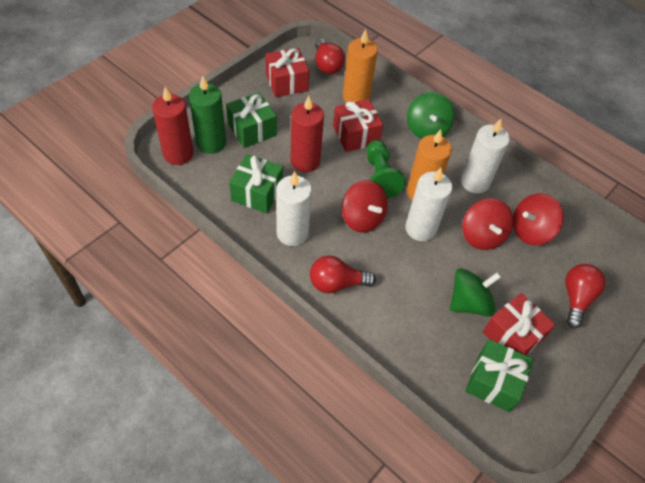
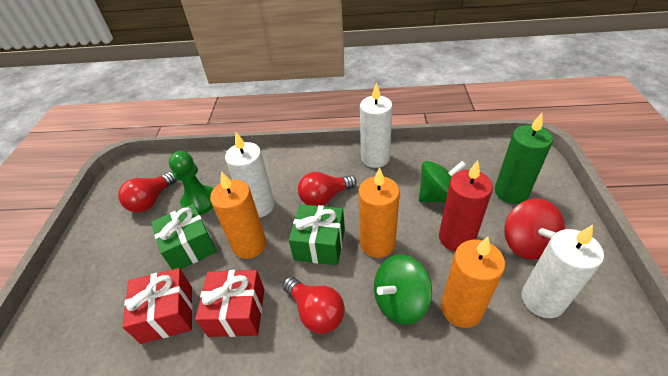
green gift: [226,92,277,148] [229,154,283,213] [465,339,534,412] = 3 -> [151,203,217,270] [289,204,345,265] = 2
orange candle: [343,29,378,103] [407,129,452,200] = 2 -> [210,171,266,259] [358,167,400,258] [441,237,505,328] = 3
red candle: [152,87,193,165] [290,96,324,172] = 2 -> [439,160,493,252] = 1
red gift: [265,48,309,97] [333,99,383,152] [482,293,556,355] = 3 -> [122,268,193,344] [195,270,265,337] = 2
red spinning top: [342,180,388,233] [462,198,513,250] [513,193,563,245] = 3 -> [504,198,565,259] = 1

